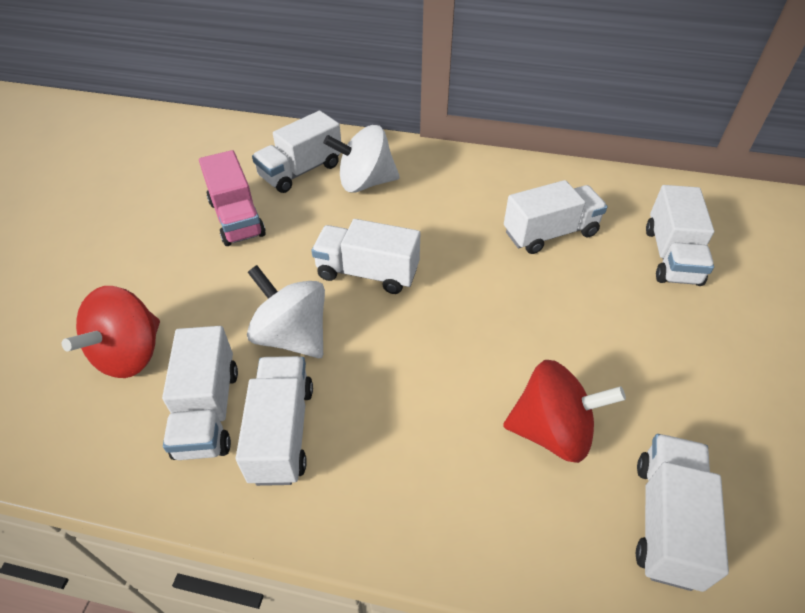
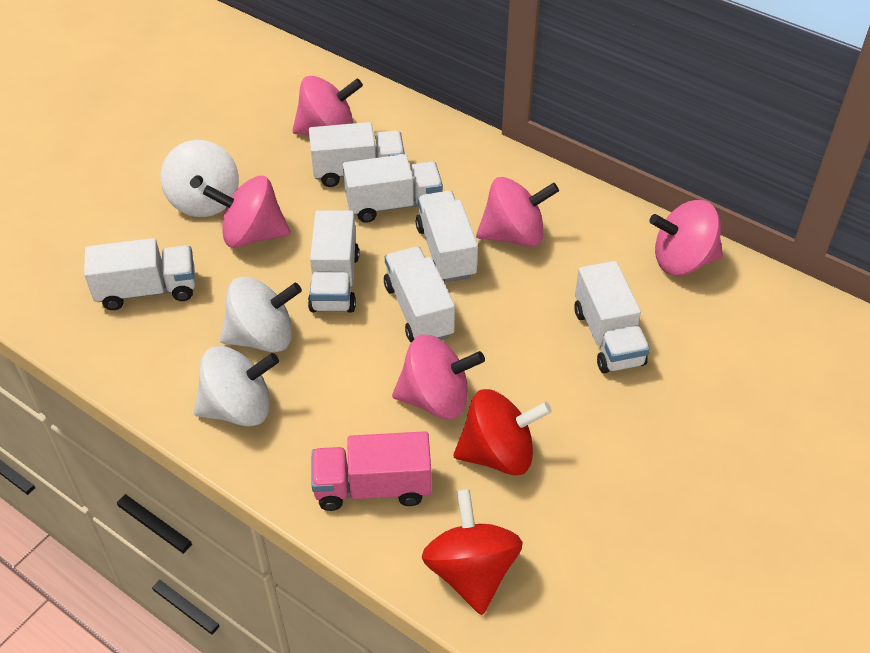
pink spinning top: none = 0 -> [203,176,291,248] [292,76,363,135] [392,334,485,419] [476,177,559,247] [649,200,723,276] = 5
white spinning top: [247,265,325,358] [324,125,400,193] = 2 -> [160,140,239,217] [194,346,279,427] [220,277,302,352] = 3

